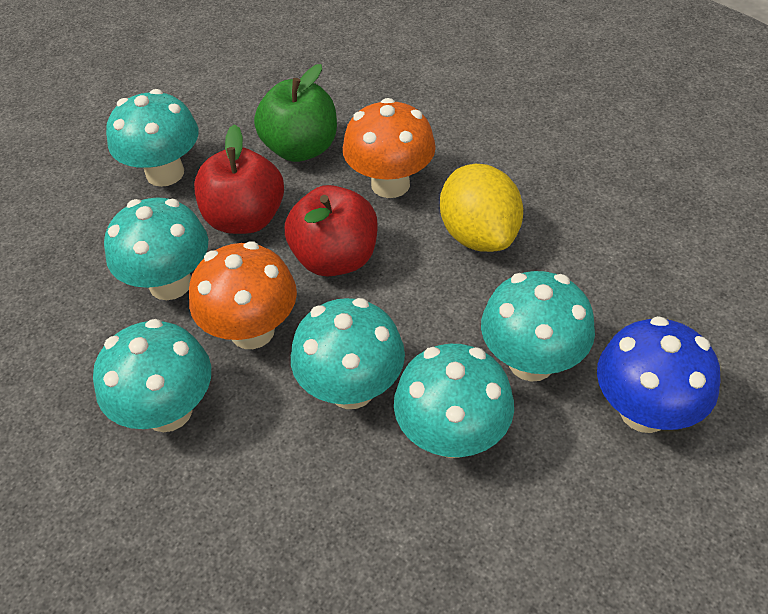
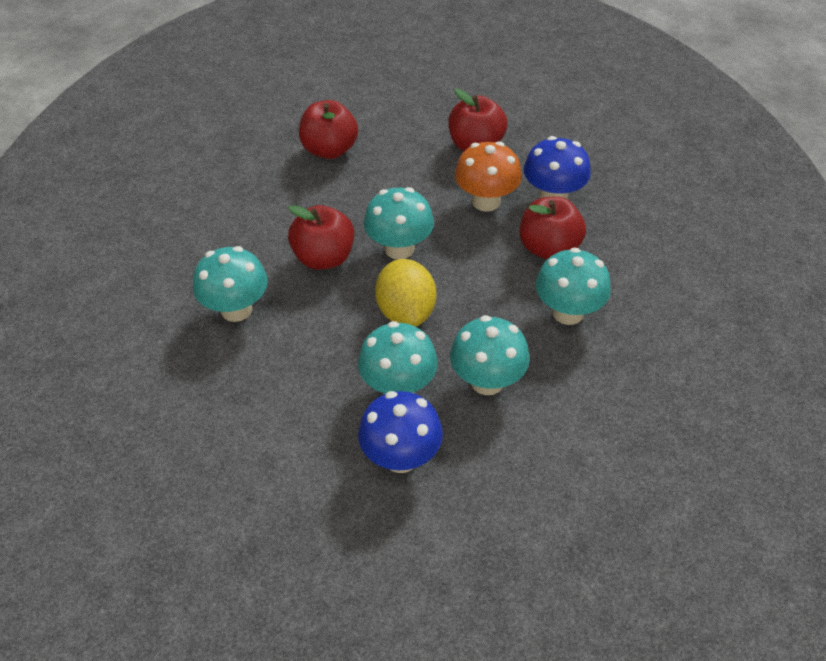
blue mushroom: [597,316,720,433] = 1 -> [358,391,443,473] [524,136,591,199] = 2
green apple: [254,64,337,162] = 1 -> none = 0
orange mushroom: [189,241,297,349] [343,98,436,198] = 2 -> [455,141,522,212] = 1
red apple: [194,124,284,234] [285,185,378,276] = 2 -> [288,205,354,270] [299,100,358,159] [449,89,507,151] [520,196,586,260] = 4
turquoise mushroom: [93,319,211,432] [104,198,208,300] [106,89,199,187] [291,298,405,409] [394,344,514,458] [481,271,595,381] = 6 -> [193,246,268,322] [358,321,438,394] [364,187,434,259] [450,315,530,395] [536,247,611,325] = 5

